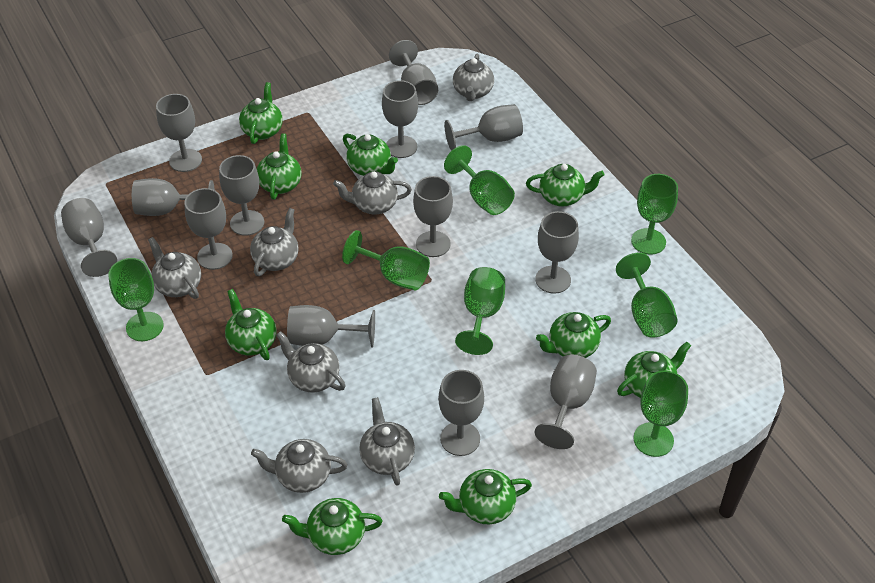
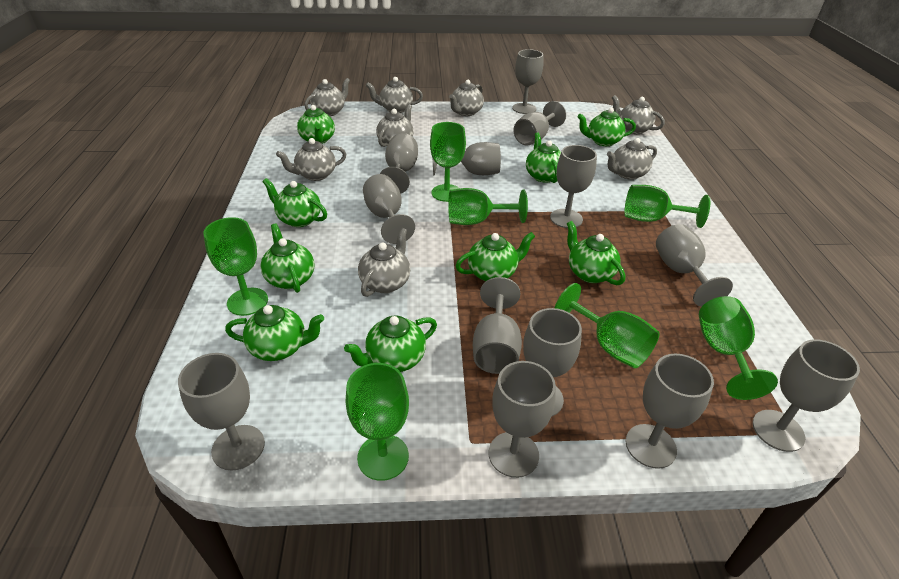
grey teapot: [148,237,201,299] [250,208,299,276] [251,439,348,493] [276,331,346,393] [333,171,412,214] [359,397,415,486] [453,54,494,101] = 7 -> [276,138,346,181] [305,78,350,116] [358,228,410,297] [366,77,423,113] [376,104,413,147] [449,80,484,116] [607,138,657,180] [612,95,665,134] = 8

